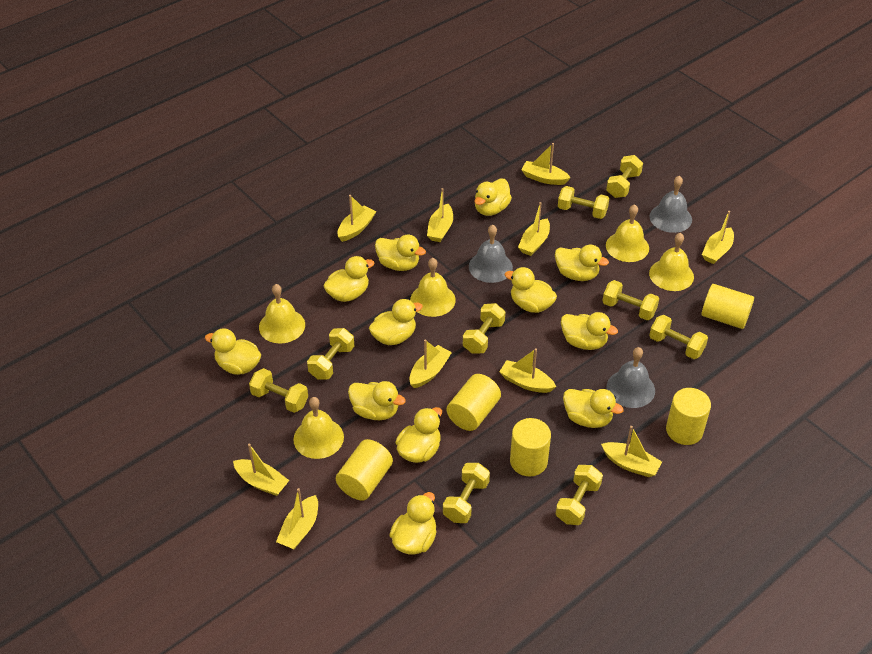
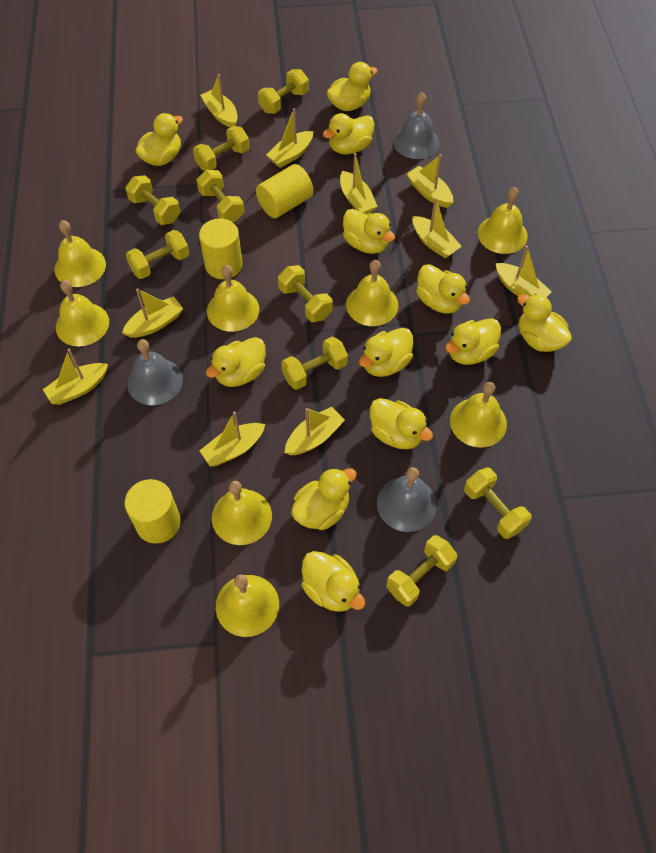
yellow bell: [259,284,305,344] [293,397,344,459] [410,258,456,317] [606,204,649,262] [649,233,694,291] = 5 -> [55,220,106,287] [56,280,109,346] [207,265,260,332] [212,481,272,545] [216,574,279,637] [346,260,398,326] [450,382,507,448] [478,187,528,254] = 8
yellow cylinder: [336,439,393,501] [447,374,501,431] [510,418,551,477] [666,388,711,445] [702,284,754,329] = 5 -> [125,479,181,543] [199,218,243,279] [256,164,314,218] = 3

